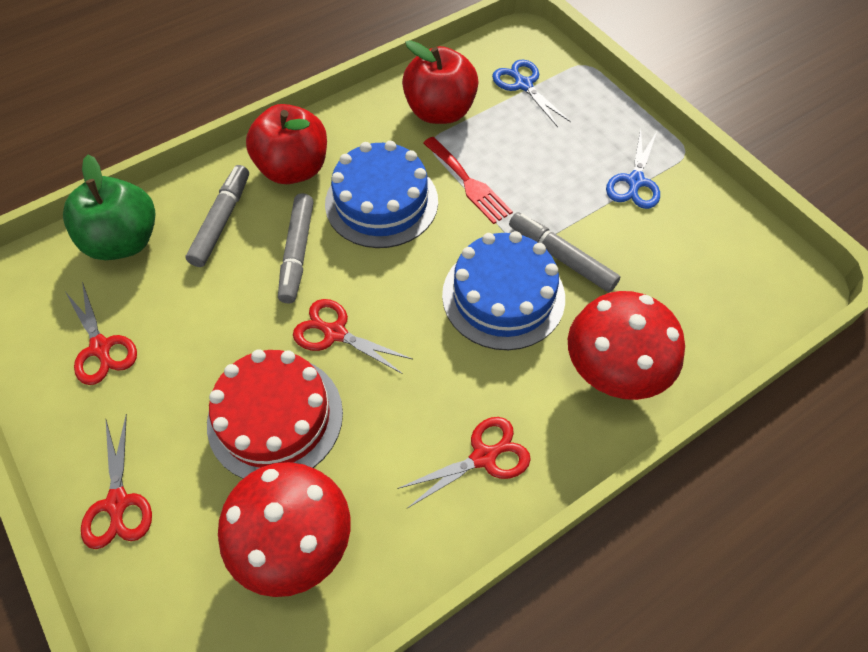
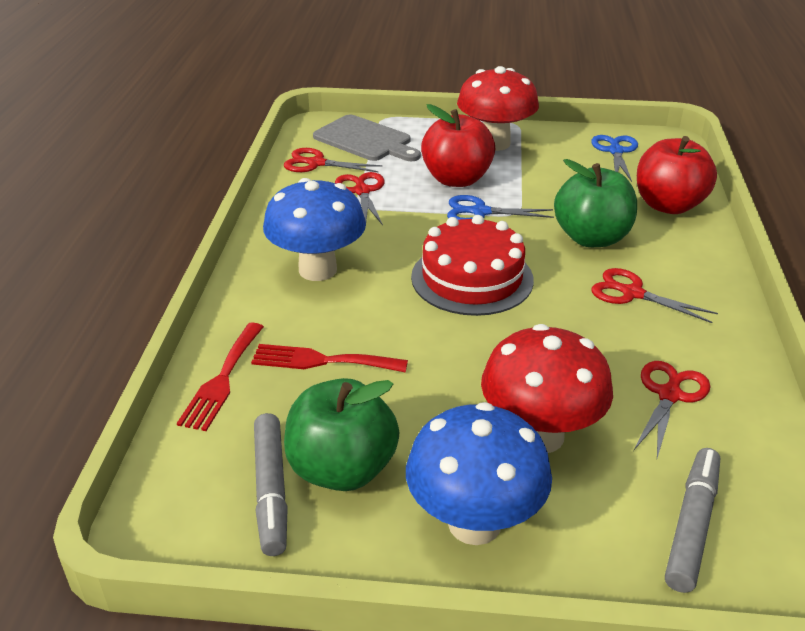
blue cake: [325,141,438,248] [442,231,565,350] = 2 -> none = 0
blue mushroom: none = 0 -> [263,178,366,281] [406,402,552,545] = 2
green apple: [63,155,156,260] = 1 -> [284,378,399,491] [554,159,637,247] = 2
grey cutting board: none = 0 -> [313,115,421,161] = 1
grey marker: [186,165,249,267] [278,193,314,303] [509,212,620,293] = 3 -> [254,413,288,556] [665,448,720,593] = 2
red fork: [423,137,513,224] = 1 -> [177,323,264,431] [251,344,408,373] = 2

